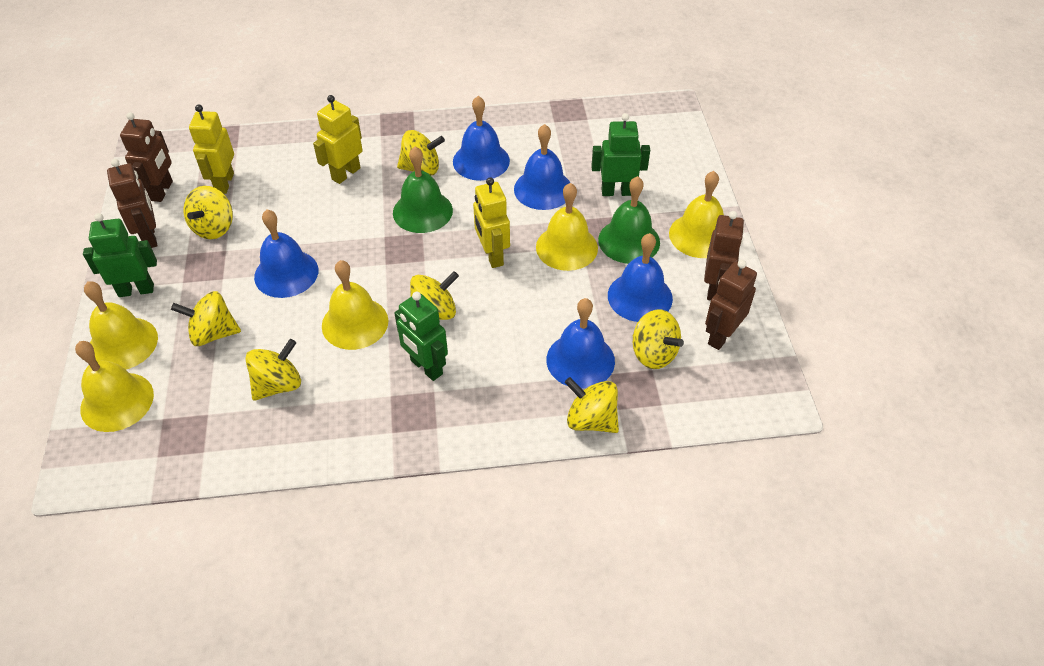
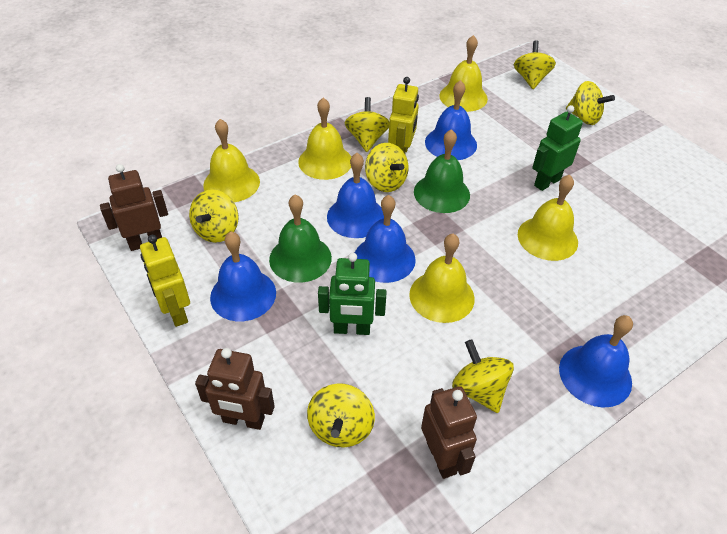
brown robot: [107,159,158,248] [120,112,173,202] [704,211,744,301] [705,260,757,350] = 4 -> [100,164,168,251] [195,348,275,430] [421,386,477,479] = 3
green robot: [83,213,157,297] [394,292,448,381] [591,113,650,196] = 3 -> [318,253,386,335] [532,105,583,191] = 2
yellow robot: [189,104,234,194] [313,95,362,184] [473,177,510,268] = 3 -> [140,235,190,327] [388,77,419,154] = 2

